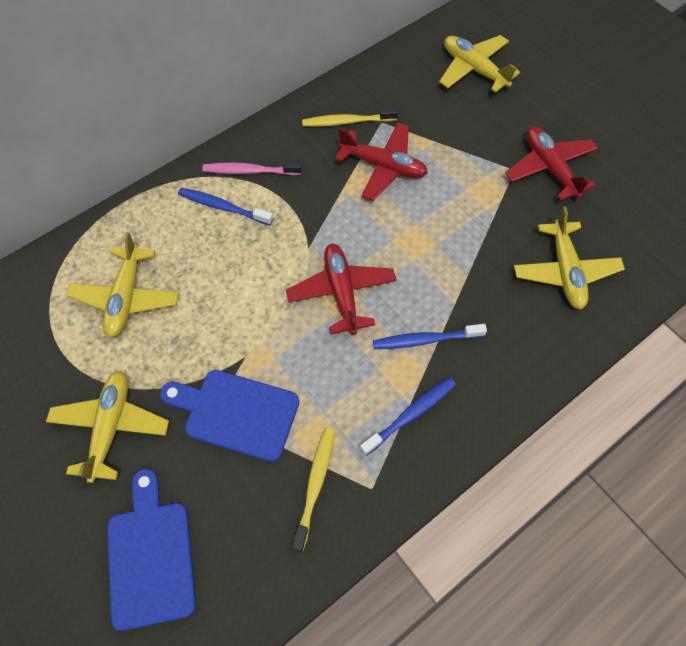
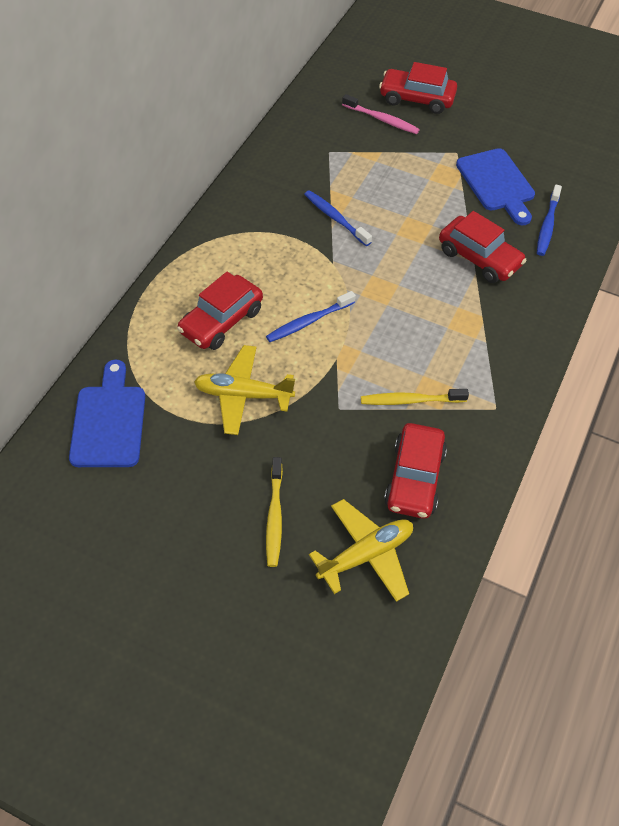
red car: none = 0 -> [177,272,263,350] [379,62,457,114] [384,423,447,519] [439,211,527,283] = 4
red plane: [286,244,397,335] [335,122,428,201] [505,126,598,201] = 3 -> none = 0
yellow plane: [46,371,169,483] [66,232,179,338] [439,35,520,93] [514,207,625,309] = 4 -> [194,345,295,435] [309,499,413,602] = 2

